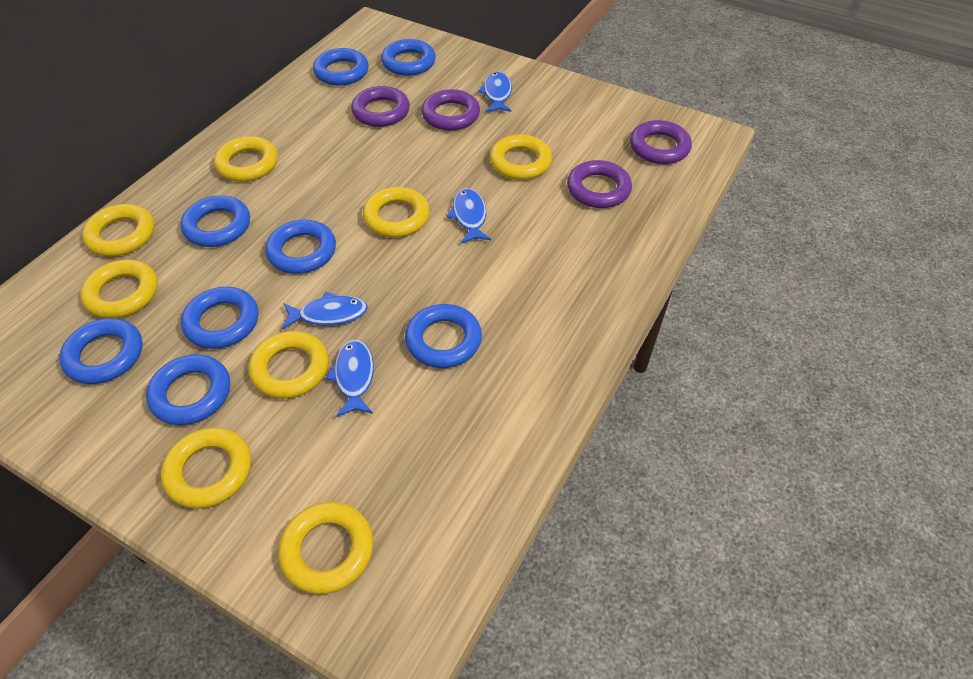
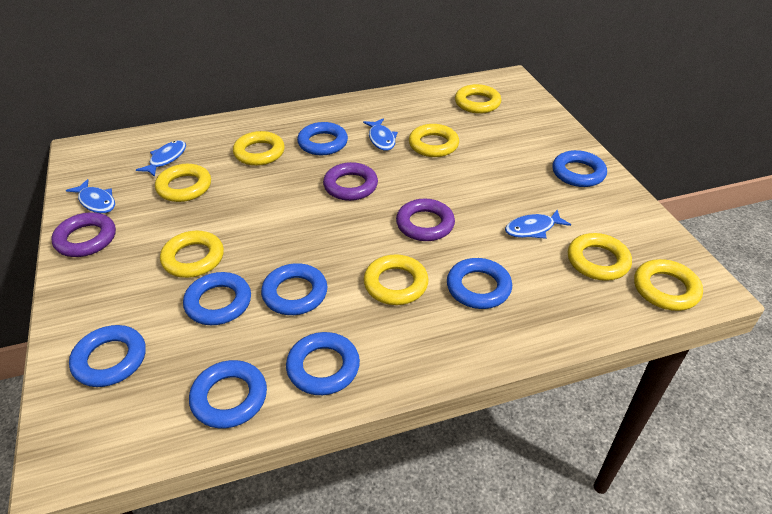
purple ring: [351,86,410,127] [422,89,480,131] [567,160,632,208] [630,120,692,164] = 4 -> [51,212,116,257] [323,162,378,201] [396,199,455,241] = 3

